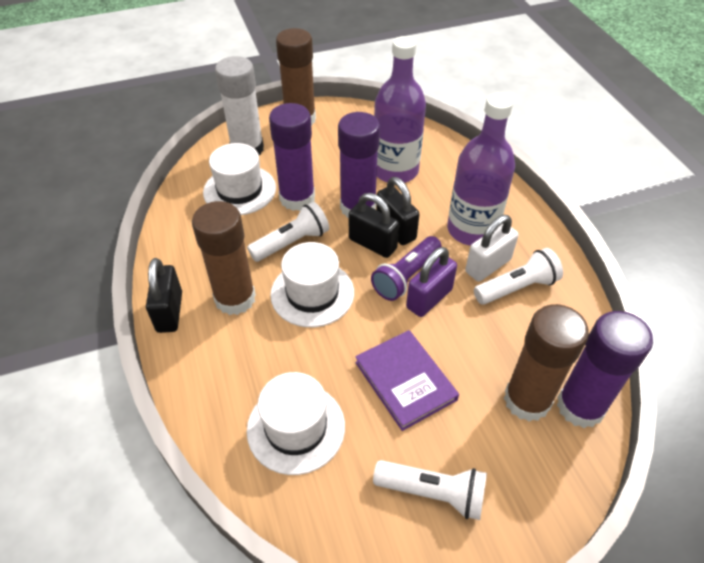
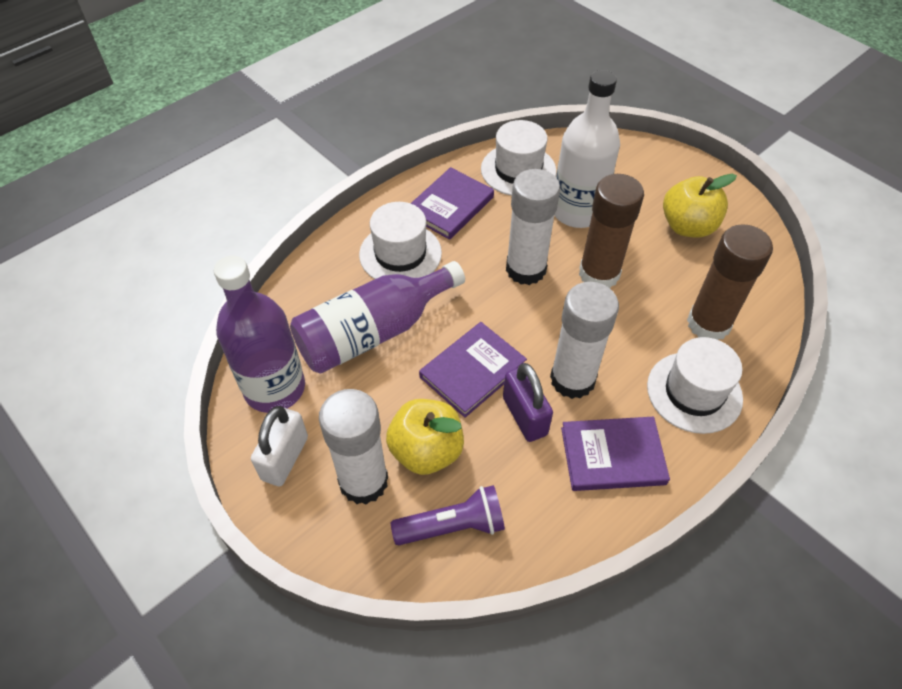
black padlock: [146,258,182,333] [349,193,399,258] [376,177,420,245] = 3 -> none = 0
brown glue stick: [192,201,256,315] [276,28,316,126] [504,304,589,422] = 3 -> [579,174,644,288] [687,224,773,340] = 2
purple book: [355,330,459,431] = 1 -> [411,167,494,240] [419,322,527,418] [561,417,670,491] = 3
purple glue stick: [269,103,315,211] [338,112,380,218] [557,311,653,428] = 3 -> none = 0
white bottle: none = 0 -> [554,70,620,228] = 1
white flashlight: [247,202,329,262] [373,460,487,520] [474,248,563,305] = 3 -> none = 0
white glue stick: [215,56,264,155] = 1 -> [319,389,388,505] [506,169,560,285] [550,282,619,399] = 3
yellow apple: none = 0 -> [386,399,464,475] [663,174,737,238] = 2

